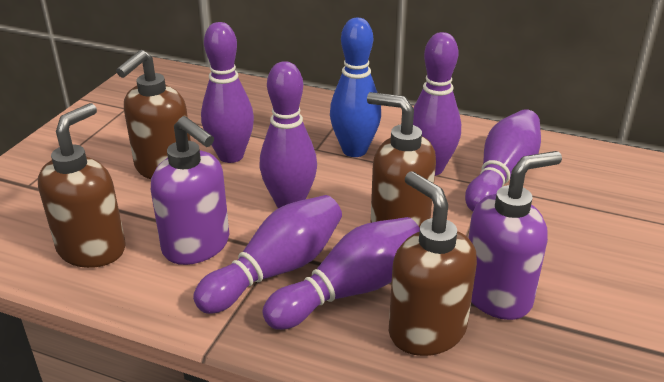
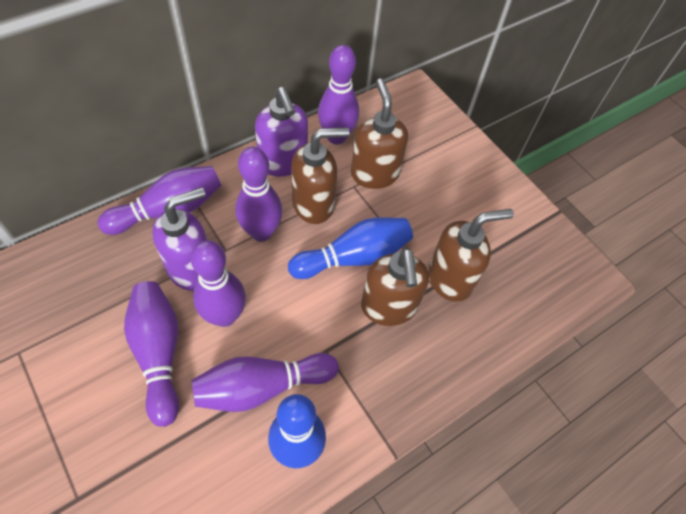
blue bowling pin: [330,18,381,157] = 1 -> [268,394,326,468] [288,217,413,279] = 2

